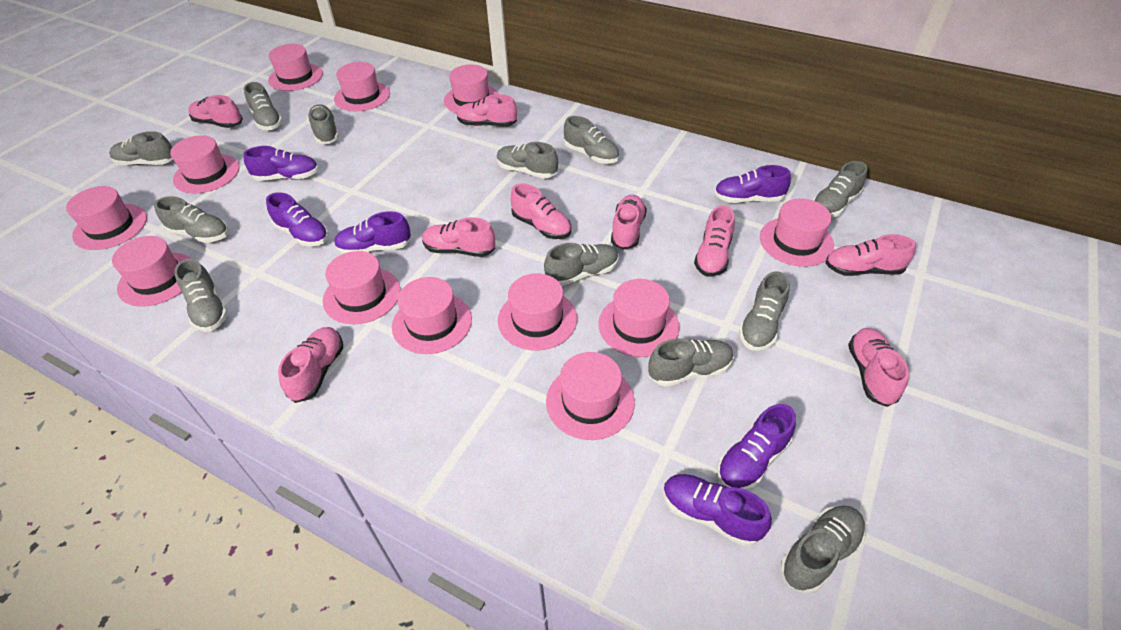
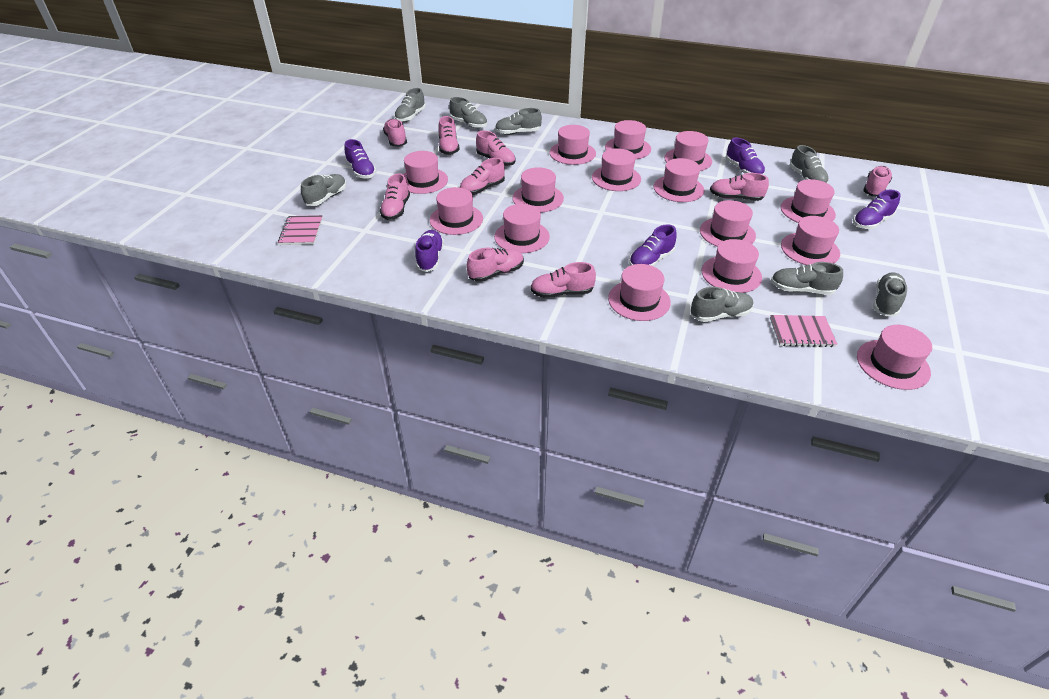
grey shoe: [109,131,173,166] [154,196,229,243] [174,259,228,332] [244,82,283,130] [307,104,339,144] [497,142,558,179] [544,243,619,286] [564,116,619,164] [648,338,734,387] [739,271,790,351] [781,505,866,594] [813,161,867,217] = 12 -> [301,174,346,206] [394,88,426,122] [449,97,487,128] [495,108,542,135] [691,287,754,322] [771,262,843,295] [790,145,829,183] [873,272,907,316] = 8
pink hat: [66,186,147,250] [112,236,192,307] [170,135,239,193] [268,44,323,91] [323,251,400,324] [334,62,390,111] [392,277,472,354] [444,64,499,113] [498,273,577,351] [546,352,635,440] [598,279,680,357] [760,199,834,267] = 12 -> [403,151,448,194] [430,187,483,235] [494,204,550,253] [513,167,564,213] [549,125,596,165] [592,148,641,191] [605,120,651,159] [608,264,671,321] [654,158,704,202] [664,131,712,171] [700,200,756,247] [701,239,762,293] [781,179,836,223] [781,216,840,265] [857,325,932,390] = 15
pink notebook: none = 0 -> [278,215,323,245] [770,315,837,347] = 2
purple shoe: [243,146,319,181] [266,192,329,246] [334,211,411,254] [663,474,772,547] [714,165,791,203] [717,404,796,491] = 6 -> [344,139,376,179] [415,230,444,272] [629,224,677,266] [726,138,765,175] [853,190,901,229] = 5

